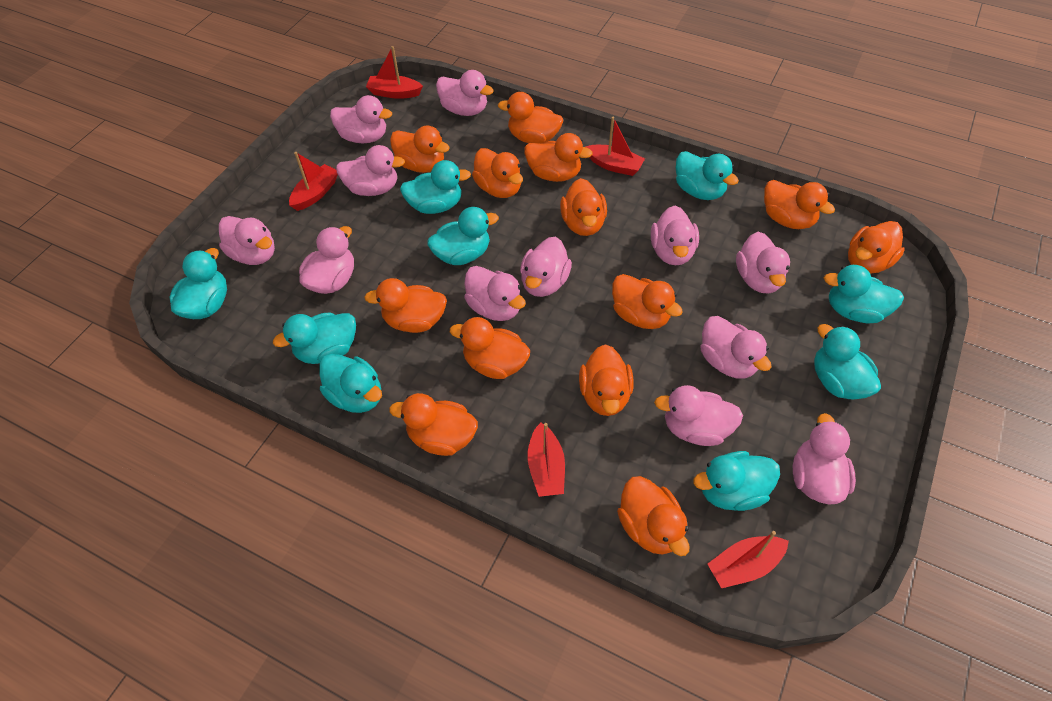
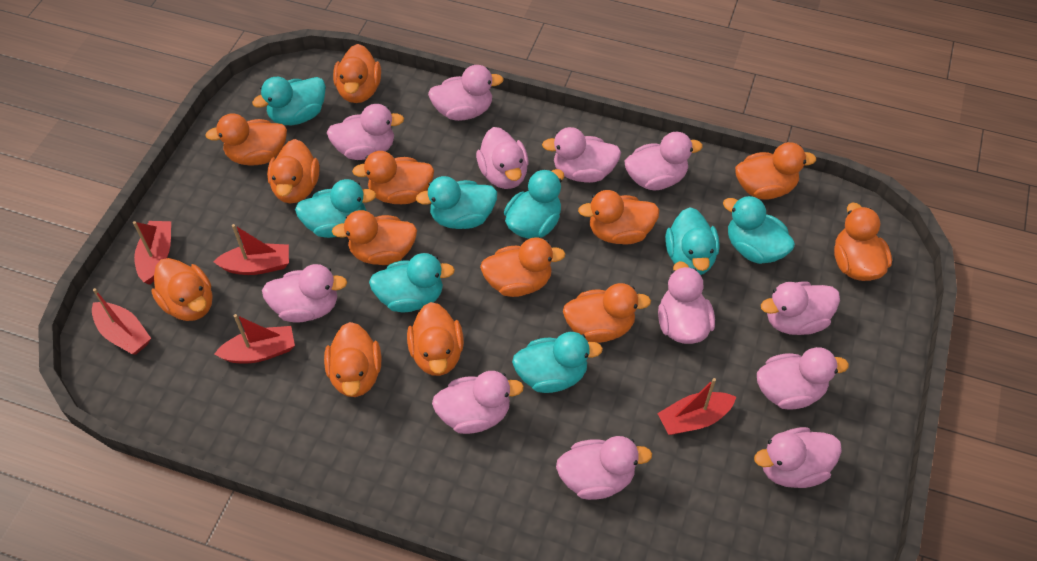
turquoise duck: [170,248,227,319] [273,312,356,364] [319,354,382,413] [400,160,471,214] [427,207,499,265] [676,151,739,200] [693,451,780,511] [814,324,881,399] [824,265,904,323] = 9 -> [252,77,326,125] [295,179,376,238] [369,253,455,312] [416,176,497,229] [504,169,564,239] [512,332,603,393] [665,207,720,275] [723,196,795,264] = 8

